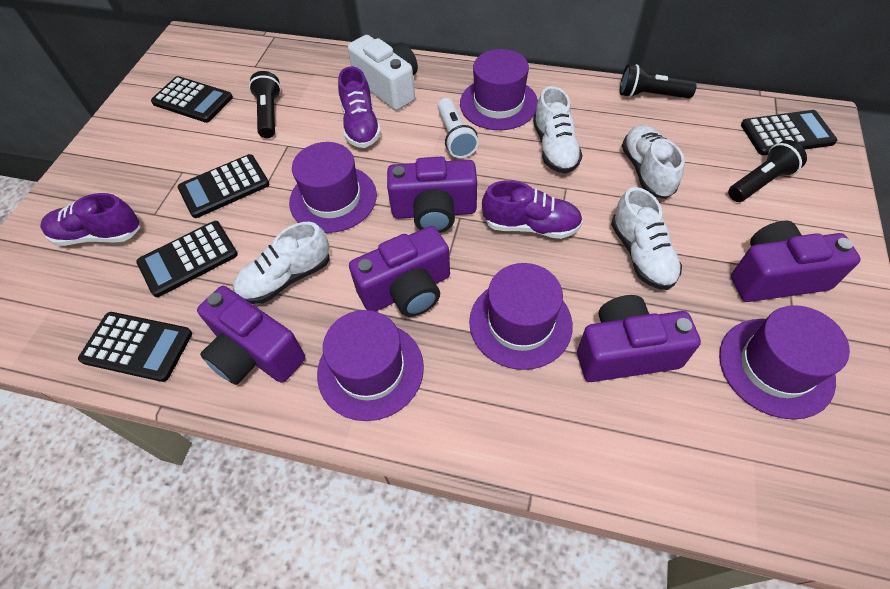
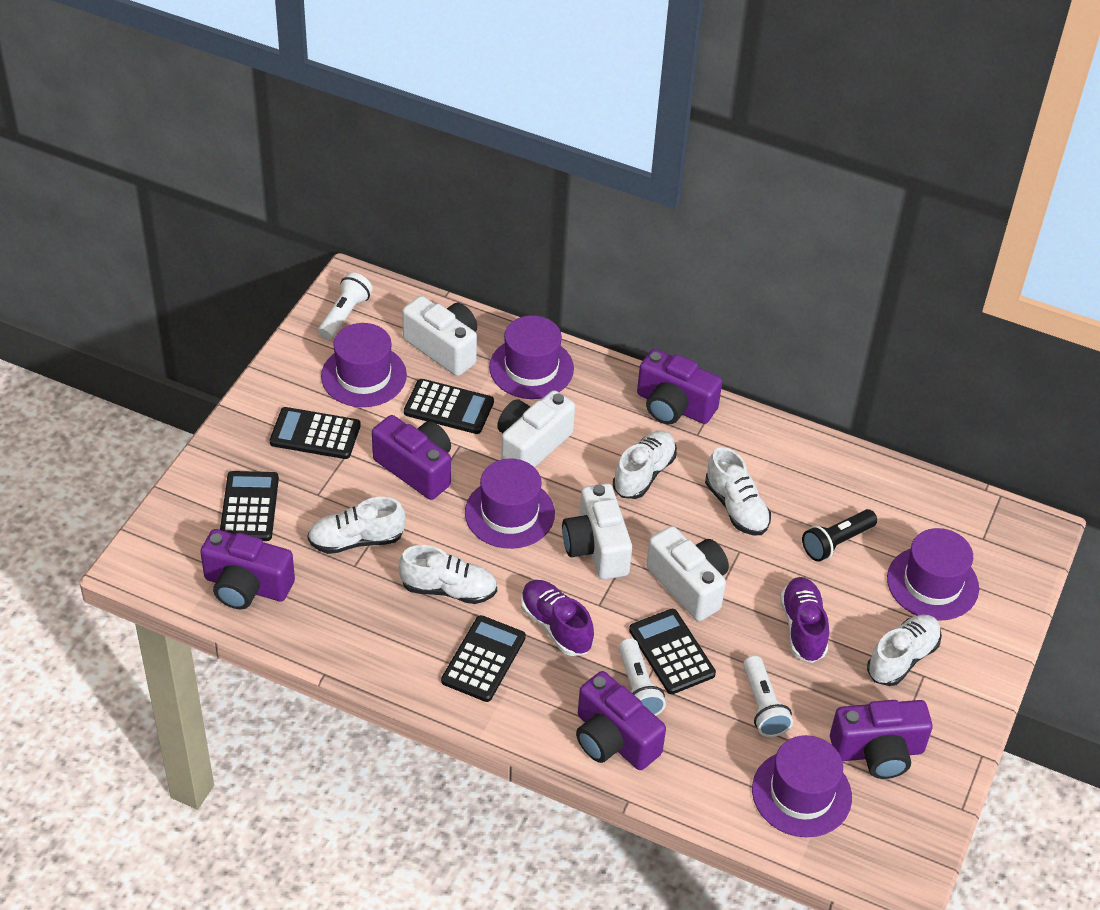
black flashlight: [249,71,281,138] [620,64,697,98] [728,140,807,202] = 3 -> [802,509,877,562] = 1
purple shoe: [40,193,141,246] [338,66,381,148] [482,180,583,239] = 3 -> [521,580,594,656] [780,577,829,663] = 2
white camera: [348,35,418,110] = 1 -> [402,296,477,376] [497,390,575,467] [562,483,632,580] [646,526,729,621] = 4
white flashlight: [438,98,479,158] = 1 -> [318,272,373,340] [619,638,666,716] [743,656,793,737] = 3
white shoe: [233,222,330,304] [533,86,583,174] [611,187,682,290] [622,125,685,199] = 4 -> [307,497,406,554] [398,545,497,604] [613,430,677,499] [705,447,771,535] [867,615,942,686] = 5

